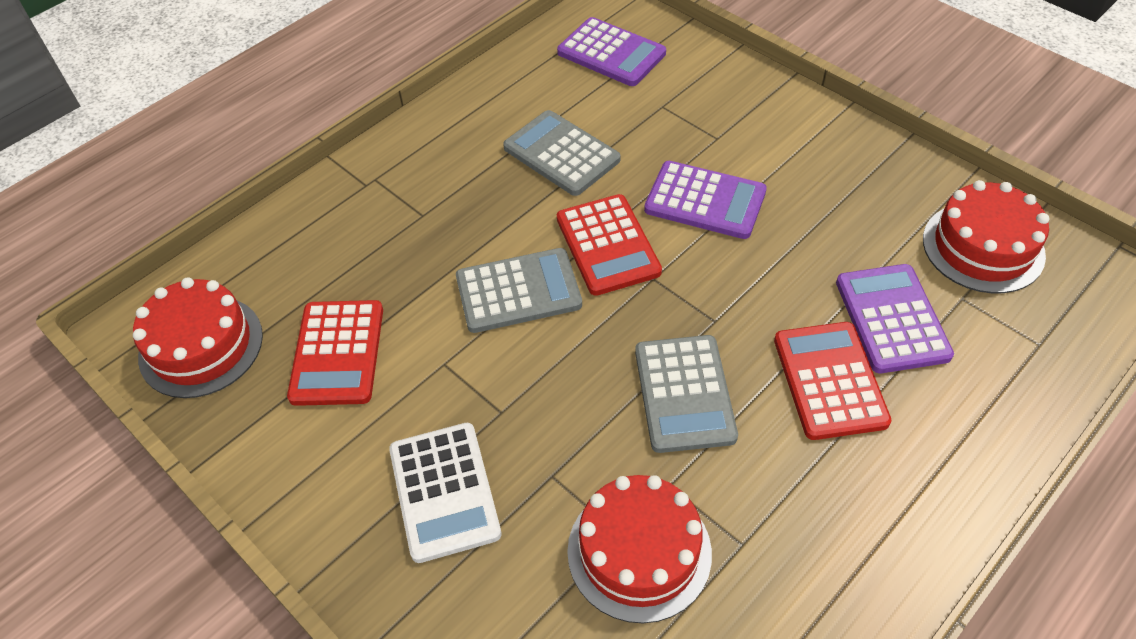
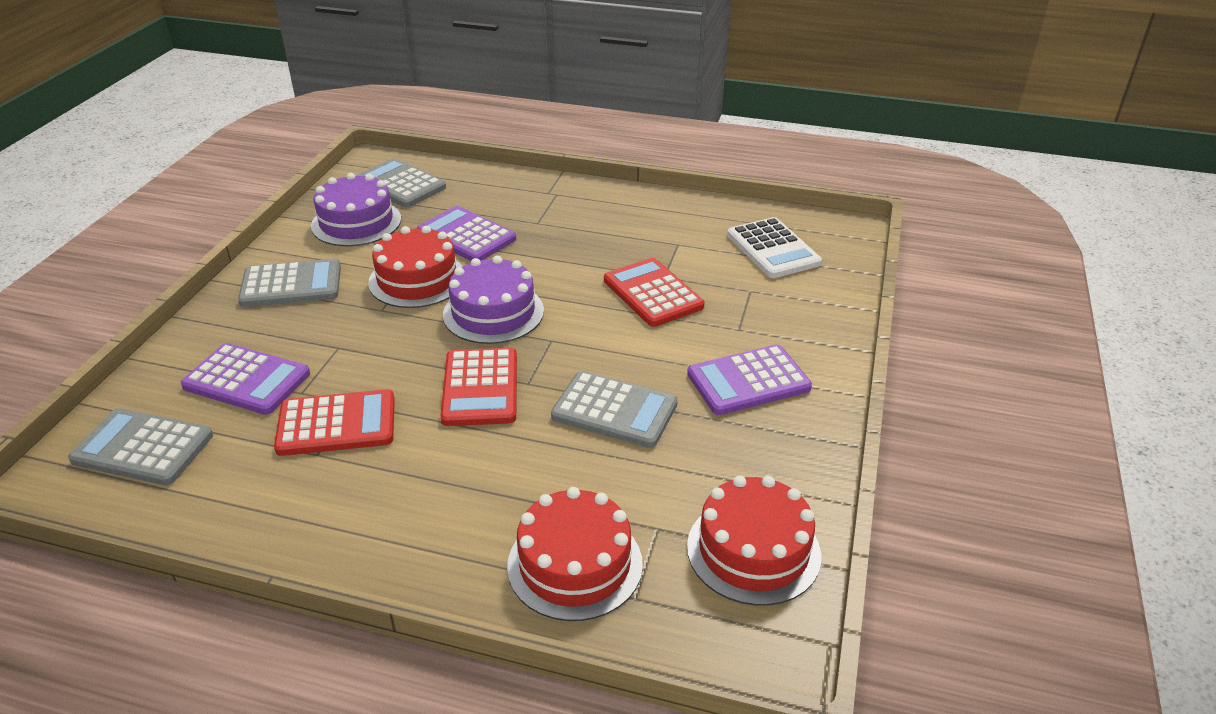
grey calculator: [456,248,582,333] [503,110,620,196] [635,335,738,453] = 3 -> [68,408,213,485] [238,259,341,307] [356,158,446,207] [551,371,678,448] = 4
purple cake: none = 0 -> [311,173,401,246] [443,256,544,344] = 2

